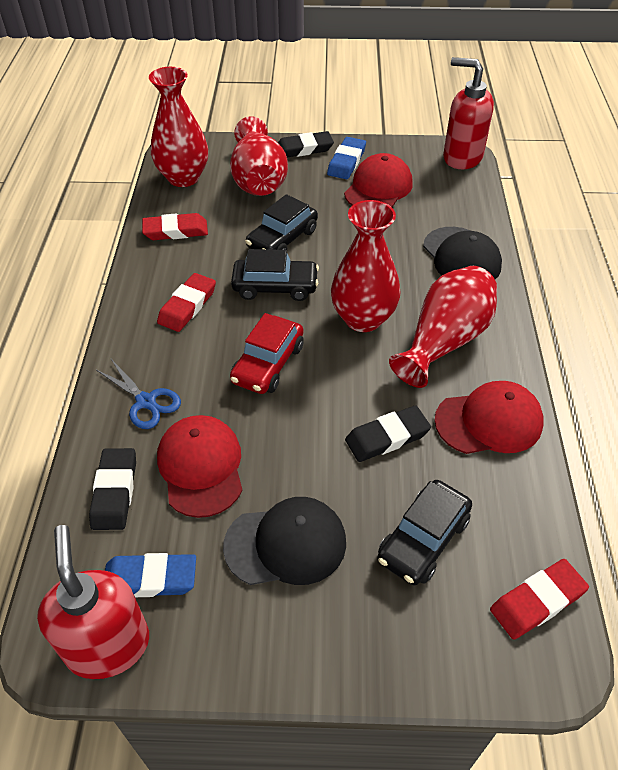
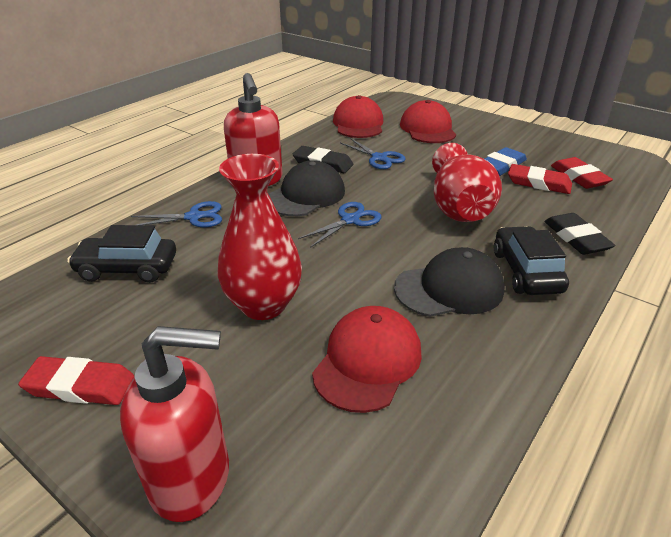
black car: [231,249,319,301] [246,194,318,250] [377,480,472,585] = 3 -> [67,225,176,283] [494,226,569,295] = 2
black eraser: [89,448,136,530] [278,131,334,157] [345,405,431,462] = 3 -> [292,146,353,173] [545,213,615,255] = 2
blue eraser: [105,553,196,597] [327,137,366,179] = 2 -> [485,147,527,176] = 1
blue scissors: [96,359,181,429] = 1 -> [131,201,222,227] [298,202,381,248] [340,138,406,169] = 3
red car: [230,313,304,394] = 1 -> none = 0
red vase: [149,67,208,187] [230,116,288,196] [331,200,401,332] [389,266,497,388] = 4 -> [218,154,302,320] [432,143,502,222] = 2

